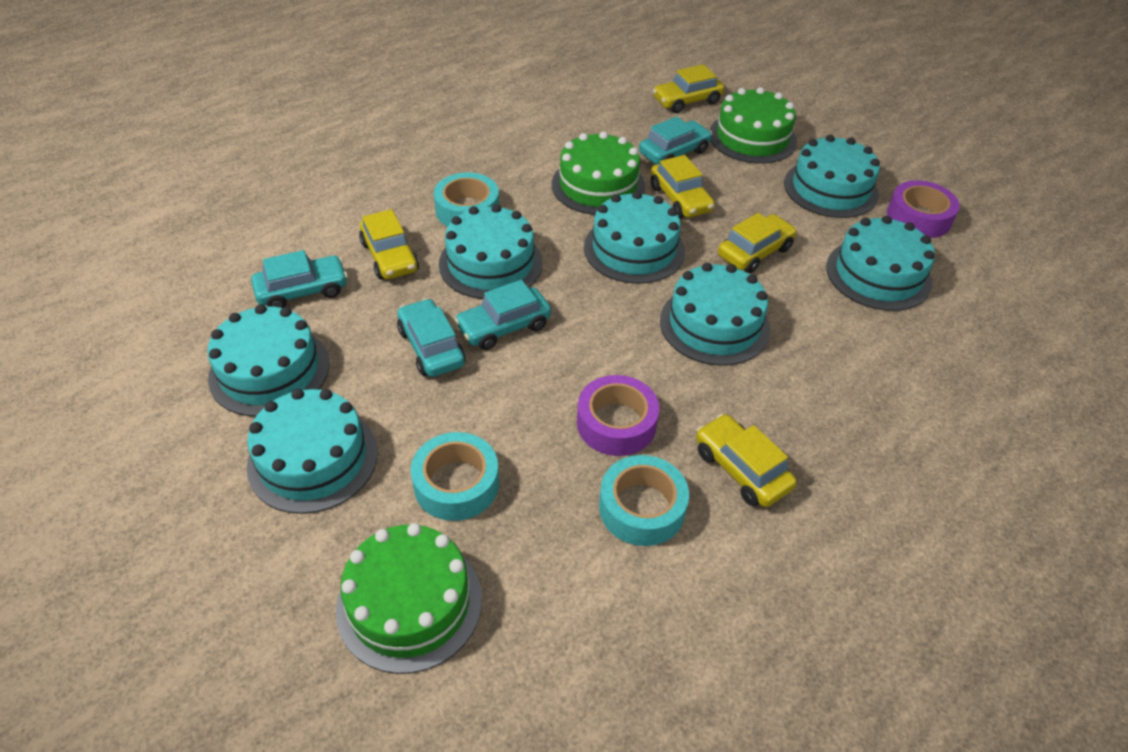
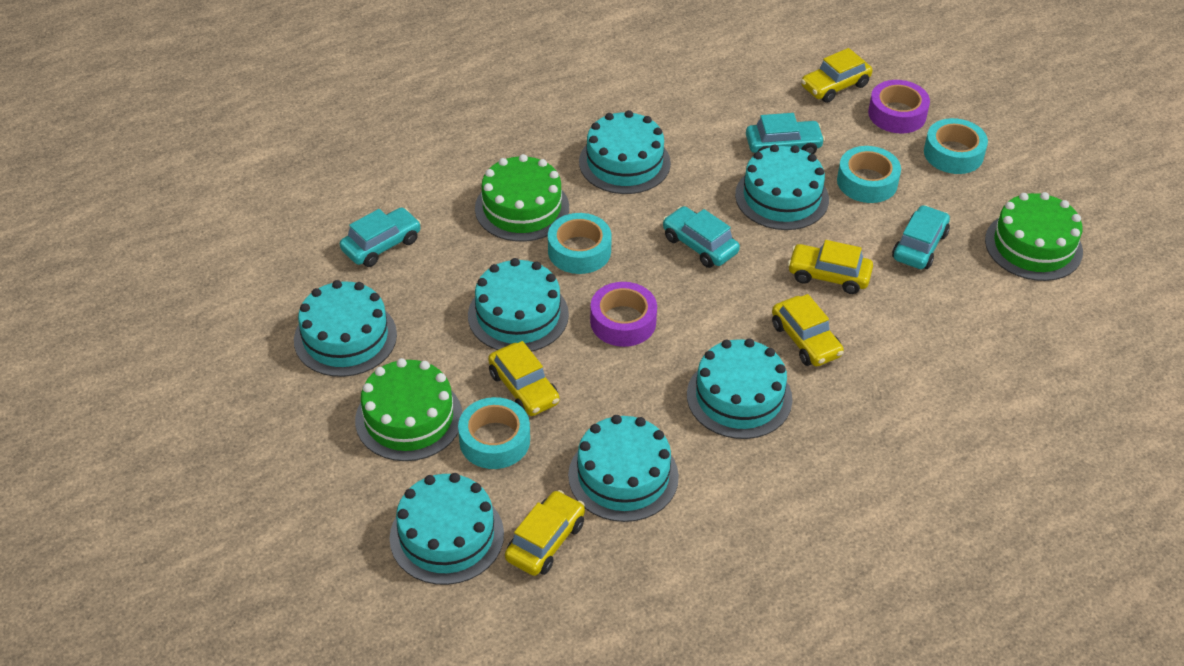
turquoise tape: [411,432,499,521] [434,172,499,227] [599,455,689,546] = 3 -> [458,397,530,469] [548,213,612,274] [837,146,901,203] [924,118,988,174] = 4

